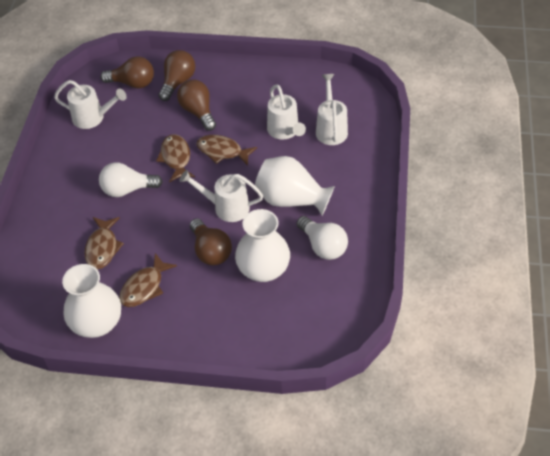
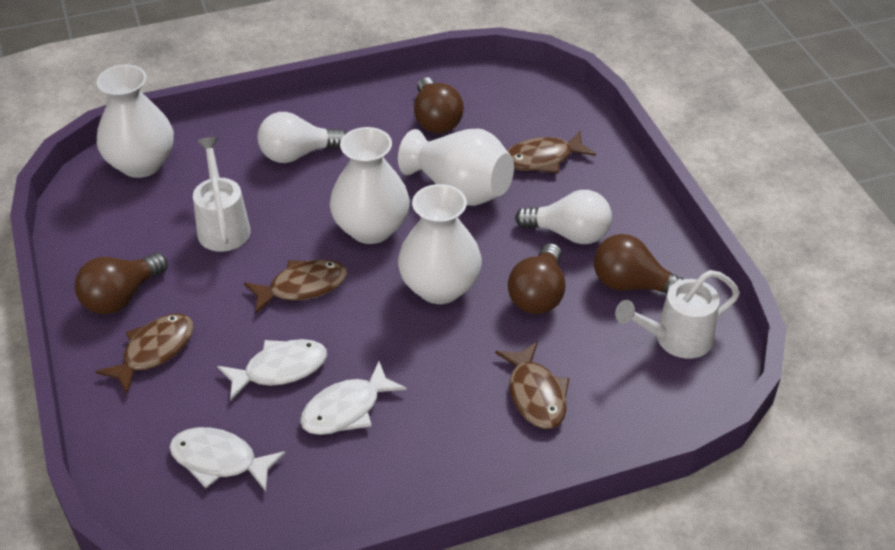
white fish: none = 0 -> [169,427,286,492] [217,339,327,401] [300,361,407,435] = 3
white vase: [62,264,121,338] [235,209,290,282] [255,156,335,215] = 3 -> [96,64,174,178] [330,127,410,244] [398,129,514,206] [398,184,482,304] = 4
white watering can: [54,80,127,129] [179,170,263,222] [267,84,306,139] [316,74,348,145] = 4 -> [193,137,251,252] [615,270,740,359] = 2

